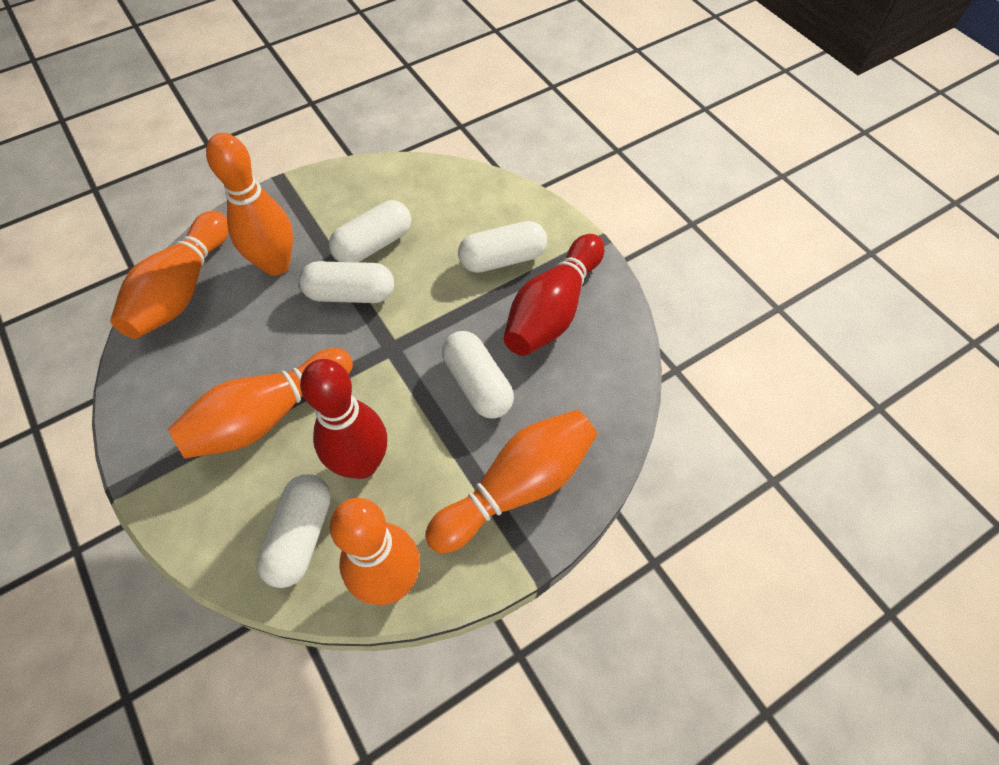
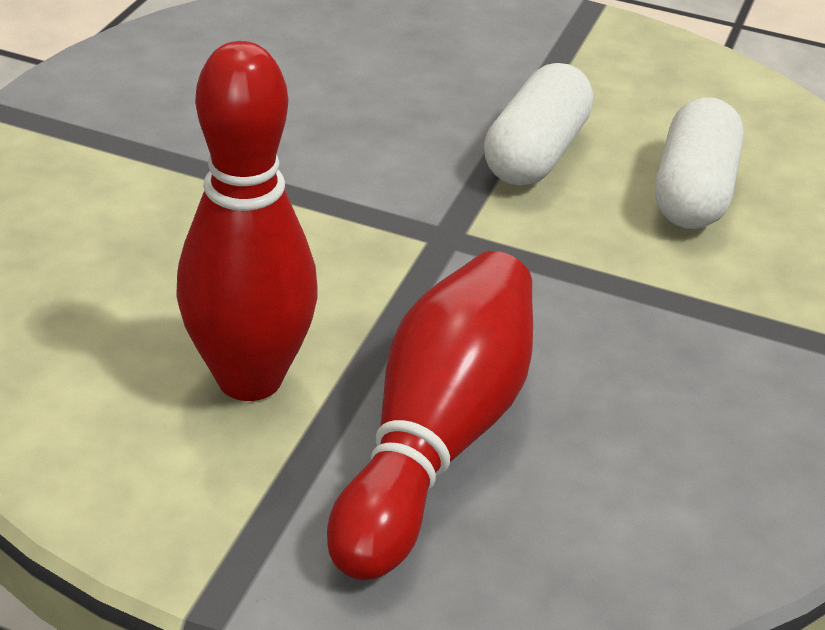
orange bowling pin: [110,211,229,339] [168,348,353,459] [206,133,293,276] [330,498,420,605] [425,410,597,553] = 5 -> none = 0
white capsule: [257,474,331,588] [299,261,394,303] [329,200,411,262] [442,331,514,419] [458,221,547,273] = 5 -> [484,63,594,186] [655,97,744,229] = 2

